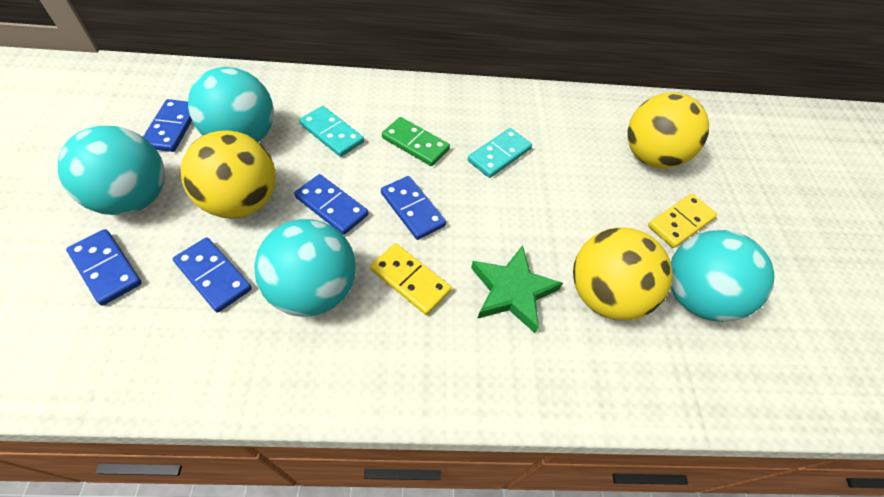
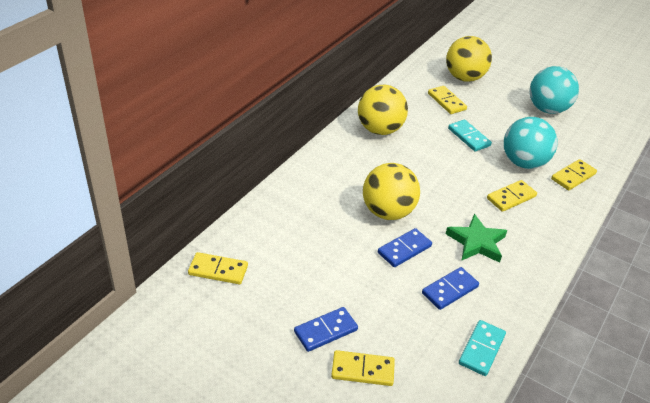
blue domino: [66,229,142,306] [143,99,192,152] [173,237,252,313] [294,174,368,235] [381,176,446,240] = 5 -> [294,307,358,352] [378,228,432,267] [422,267,479,310] = 3
green domino: [382,117,450,166] = 1 -> none = 0
turquoise ball: [58,126,165,215] [188,67,274,142] [254,219,356,317] [671,230,774,322] = 4 -> [504,117,558,169] [530,66,579,114] = 2
yellow domino: [370,243,452,315] [648,194,717,248] = 2 -> [188,252,248,284] [331,350,395,386] [428,86,467,114] [487,180,537,212] [551,159,597,190] = 5

